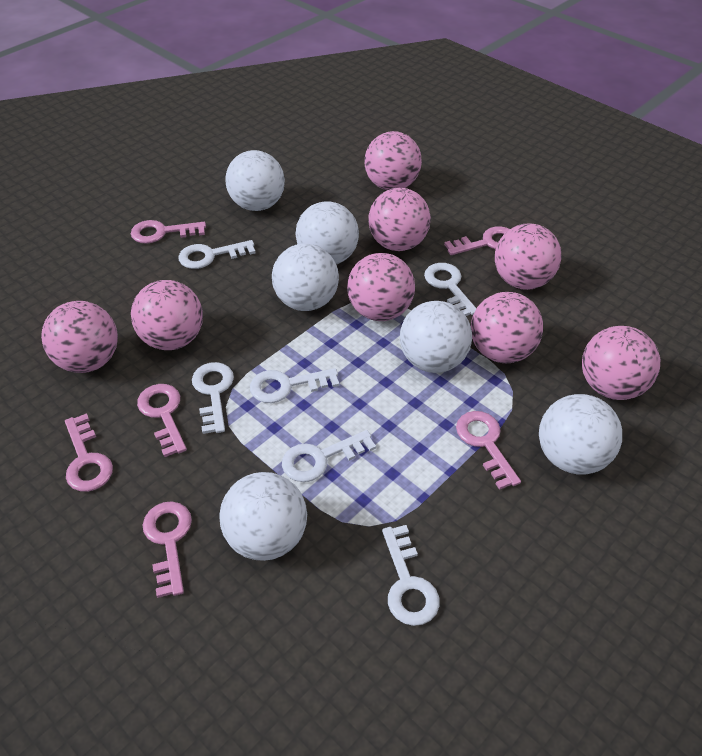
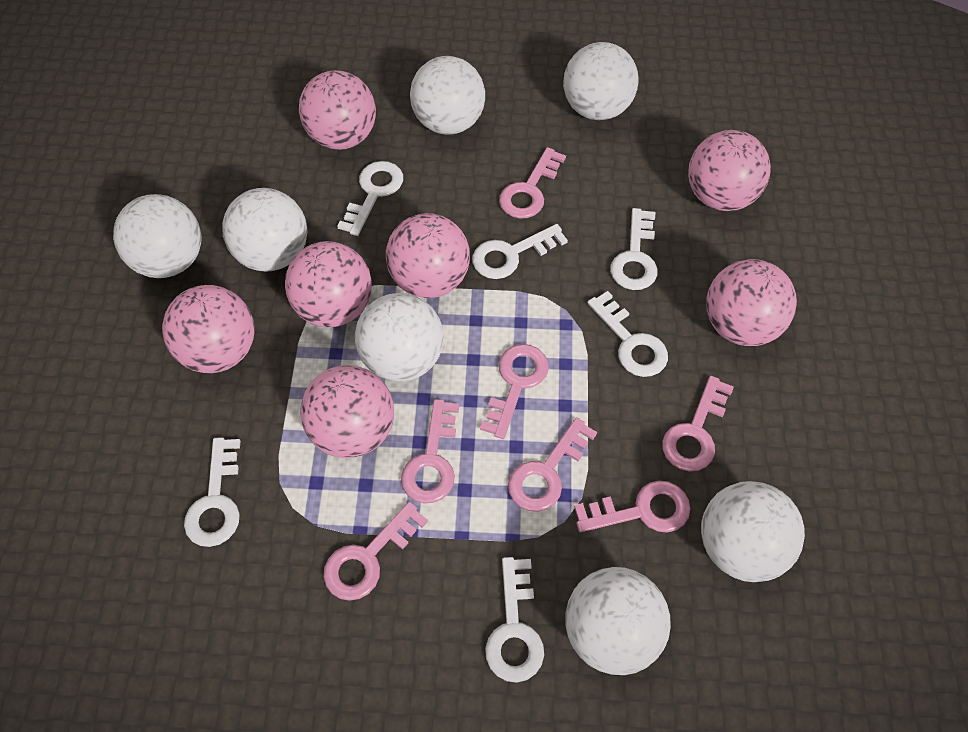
pink ball: [41,301,118,373] [131,280,203,350] [347,253,415,321] [364,131,422,190] [368,188,431,251] [471,292,543,363] [495,224,562,290] [582,326,660,400] = 8 -> [162,285,254,373] [285,241,372,327] [299,70,376,150] [300,365,394,458] [386,213,470,298] [688,130,771,211] [706,259,797,346] = 7
pink key: [65,413,113,492] [131,220,206,244] [137,384,187,457] [143,501,192,598] [444,226,510,255] [456,411,521,490] = 6 -> [323,502,428,601] [401,399,459,503] [480,344,549,439] [499,147,566,219] [508,417,597,512] [574,481,690,533] [662,376,734,472] = 7
white ball: [219,472,307,561] [225,150,285,211] [272,243,339,311] [295,201,359,264] [400,301,472,373] [539,394,622,475] = 6 -> [113,194,201,278] [222,188,307,272] [355,293,444,382] [410,56,485,135] [563,42,638,120] [565,567,671,675] [701,481,805,582] = 7

